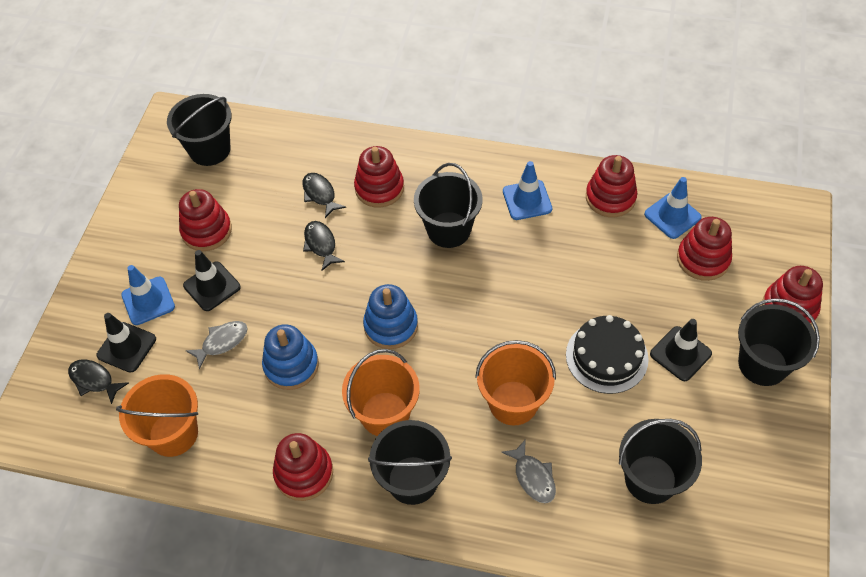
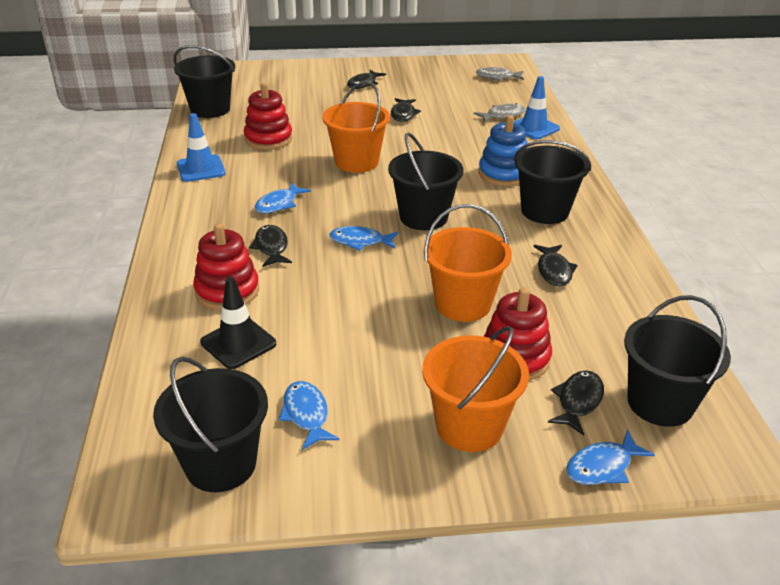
black cake: [566,315,649,394] = 1 -> none = 0
black fish: [68,360,129,404] [302,173,346,218] [303,221,345,271] = 3 -> [249,225,292,267] [347,70,386,89] [391,98,421,122] [533,245,578,286] [548,371,604,435] = 5
black traffic cone: [97,313,156,373] [183,250,241,311] [650,319,712,381] = 3 -> [200,277,276,369] = 1
blue fish: none = 0 -> [255,182,311,213] [279,381,339,450] [329,226,398,251] [567,430,655,485] = 4
blue stacking toy: [262,324,319,390] [363,284,418,349] = 2 -> [479,115,528,186] = 1
blue traffic cone: [121,265,175,325] [503,161,552,220] [644,177,702,239] = 3 -> [177,113,226,182] [513,76,560,140] = 2
red stacking toy: [179,189,232,251] [273,433,333,501] [354,146,404,208] [586,155,637,217] [677,217,732,281] [762,266,823,325] = 6 -> [193,223,259,310] [244,83,292,150] [483,287,552,381] = 3

